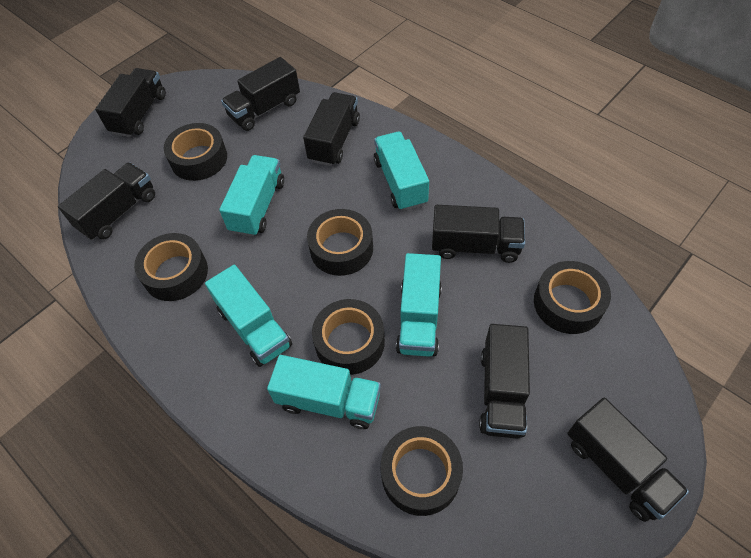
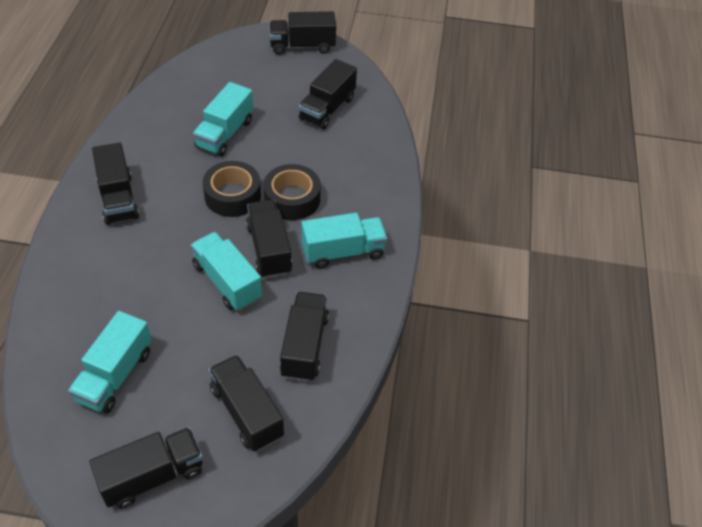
black tape: [134,233,208,301] [163,123,227,181] [307,209,373,276] [312,299,385,375] [381,426,463,516] [534,261,611,334] = 6 -> [203,161,261,217] [263,164,321,220] = 2
turquoise truck: [205,265,292,367] [219,155,284,237] [267,355,381,429] [374,132,429,211] [396,253,442,357] = 5 -> [68,311,152,413] [191,232,262,311] [193,82,253,156] [301,213,388,268] = 4

